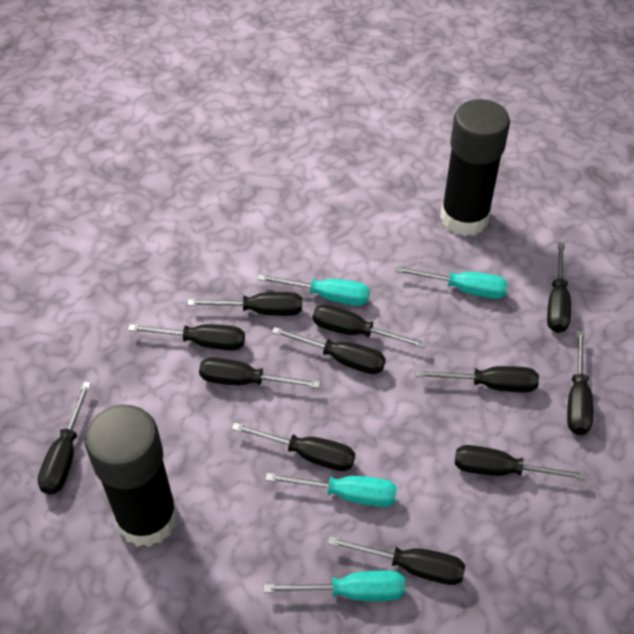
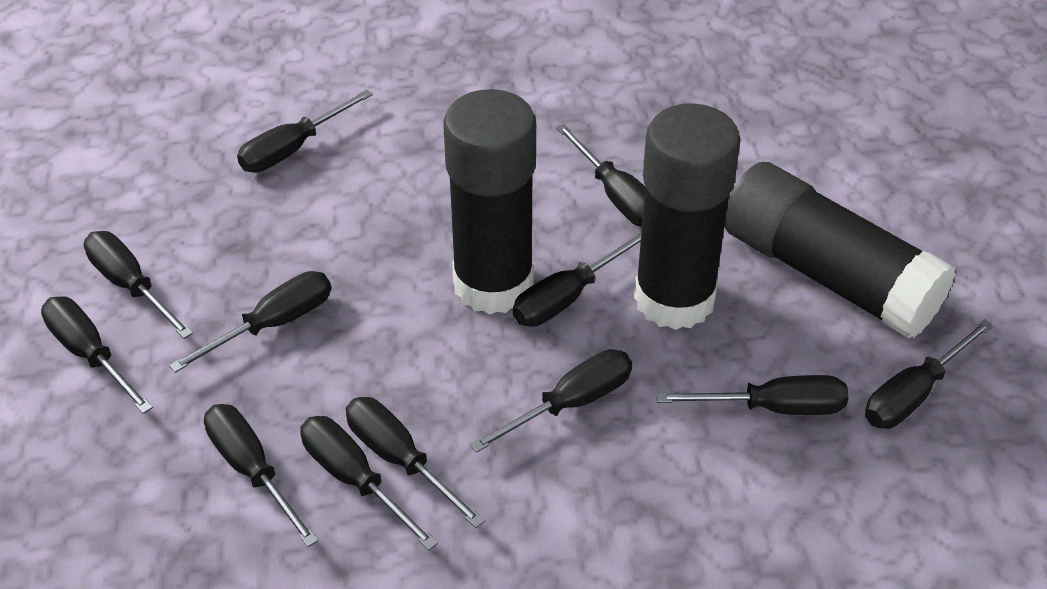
black glue stick: [85,405,178,547] [440,99,510,236] = 2 -> [443,89,536,314] [634,103,741,330] [724,162,956,338] = 3
turquoise screwdriver: [257,274,370,306] [264,570,405,601] [265,473,397,507] [395,266,508,299] = 4 -> none = 0

